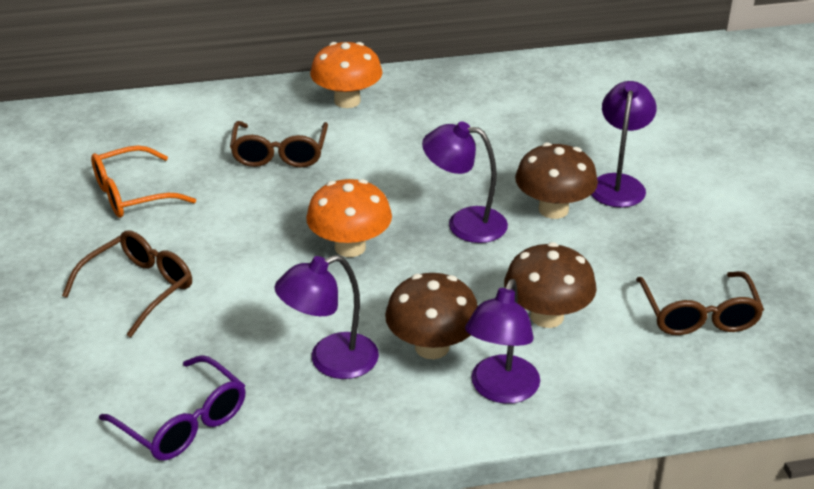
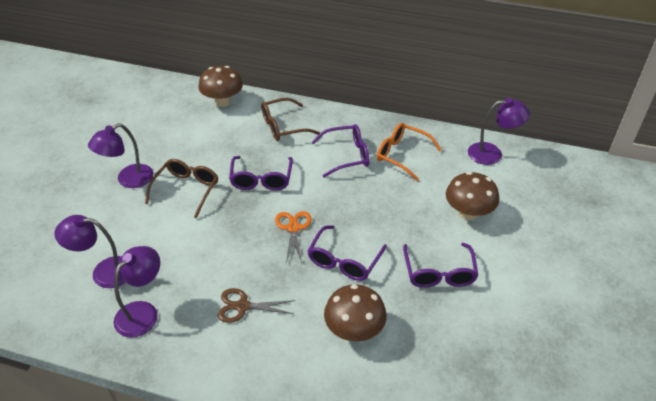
brown glasses: [62,230,192,338] [230,121,328,168] [636,271,764,335] = 3 -> [145,159,218,219] [261,98,320,141] = 2
brown scissors: none = 0 -> [218,288,295,323] = 1
orange mushroom: [306,179,392,257] [310,42,383,108] = 2 -> none = 0
orange scissors: none = 0 -> [275,211,312,263] = 1
purple glasses: [99,355,246,461] = 1 -> [229,156,293,190] [308,225,387,281] [312,124,370,178] [403,243,478,288] = 4

